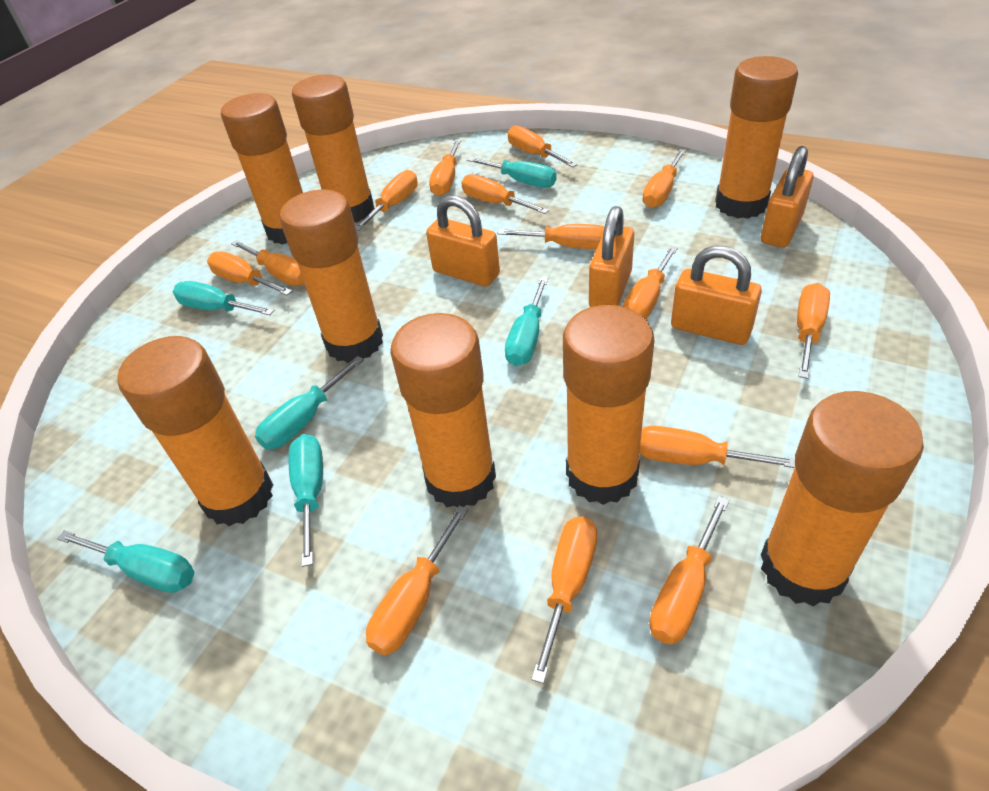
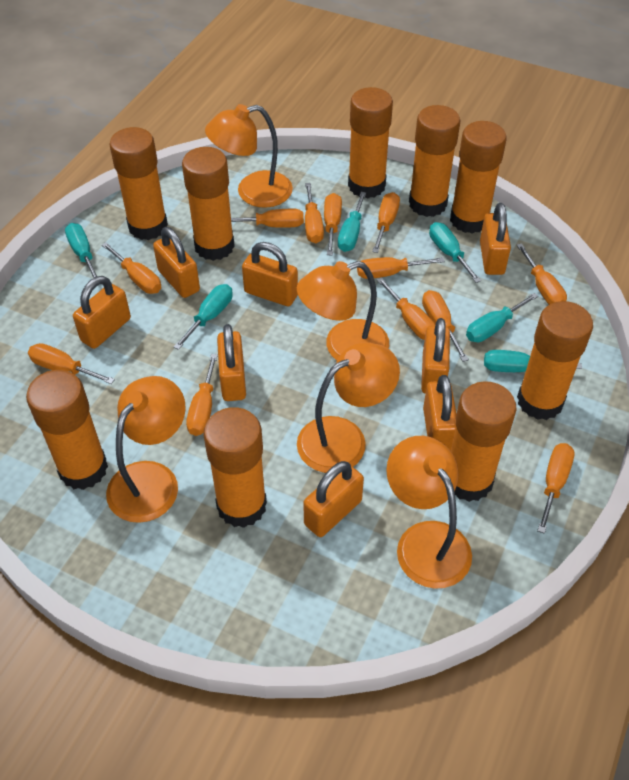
orange glue stick: [117,336,273,526] [221,93,303,244] [279,190,383,363] [292,75,374,222] [390,313,496,507] [563,305,654,505] [715,56,798,219] [761,391,924,607] = 8 -> [26,370,108,490] [109,127,168,240] [182,147,235,261] [203,407,267,528] [348,87,393,198] [409,105,460,217] [450,121,507,234] [451,381,516,502] [517,301,593,420] = 9
orange lamp: none = 0 -> [106,376,186,523] [205,104,293,208] [297,261,389,360] [297,342,400,473] [386,436,472,589] = 5
orange padlock: [426,195,500,287] [589,206,634,307] [671,246,762,345] [761,146,814,248] = 4 -> [73,276,131,349] [153,227,200,298] [217,324,246,401] [242,242,298,306] [303,461,364,537] [421,318,450,394] [423,375,456,451] [480,203,511,275] = 8
orange screwdriver: [207,251,292,295] [231,240,304,286] [355,170,418,231] [366,505,468,655] [429,139,461,196] [461,174,549,214] [497,224,604,249] [507,125,578,167] [531,517,597,684] [623,246,678,319] [639,426,795,468] [642,149,686,208] [649,496,729,645] [797,283,830,379] = 14 -> [28,343,115,384] [102,242,161,294] [186,354,218,436] [231,209,304,228] [305,183,324,243] [324,193,342,256] [357,257,445,279] [372,192,400,253] [377,277,436,340] [422,290,469,362] [516,243,567,305] [537,443,574,534] = 12

